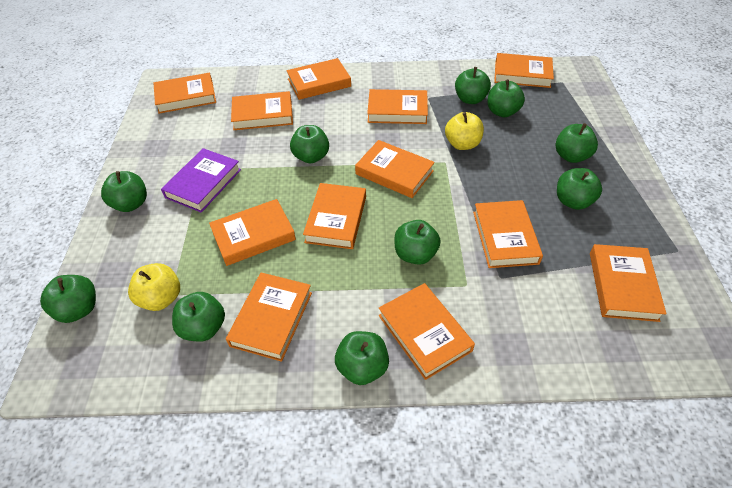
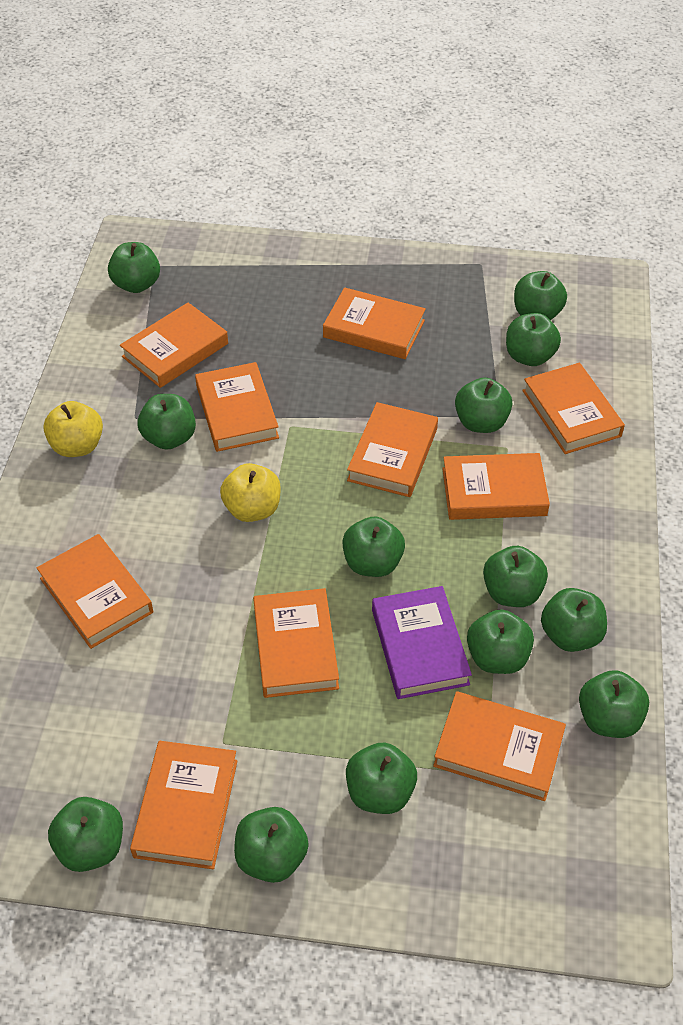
green apple: [40,275,96,323] [101,171,147,212] [172,292,225,342] [290,125,329,163] [335,331,389,385] [394,220,440,265] [455,67,491,104] [487,79,525,117] [556,123,598,163] [557,168,602,210] = 10 -> [48,797,123,872] [108,242,160,293] [138,394,196,450] [234,807,309,883] [342,517,405,577] [346,743,417,814] [455,378,513,433] [467,609,534,674] [483,546,548,607] [506,313,561,366] [514,271,567,320] [541,588,607,652] [579,670,649,738] = 13
orange book: [154,73,216,114] [209,199,296,266] [226,272,312,362] [231,91,293,130] [286,58,351,100] [303,183,366,249] [355,140,435,198] [367,89,428,124] [379,283,475,380] [473,200,543,268] [494,53,554,88] [590,244,667,322] = 12 -> [37,534,153,649] [120,302,228,388] [130,741,238,869] [195,362,279,452] [253,588,339,698] [323,287,426,359] [347,402,438,497] [433,691,566,801] [442,453,550,520] [522,363,625,454] = 10

